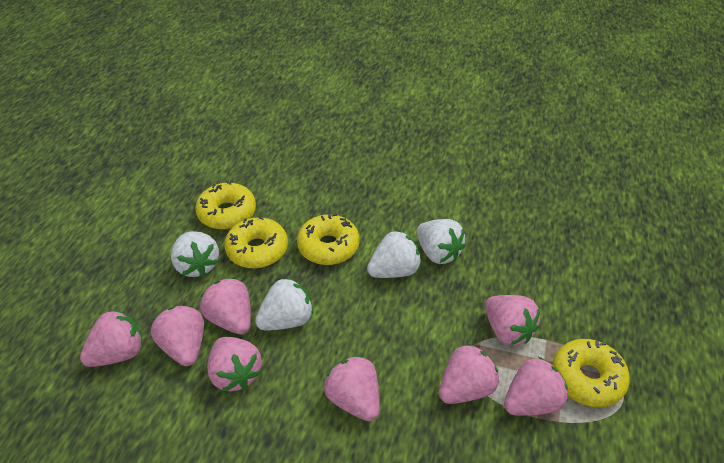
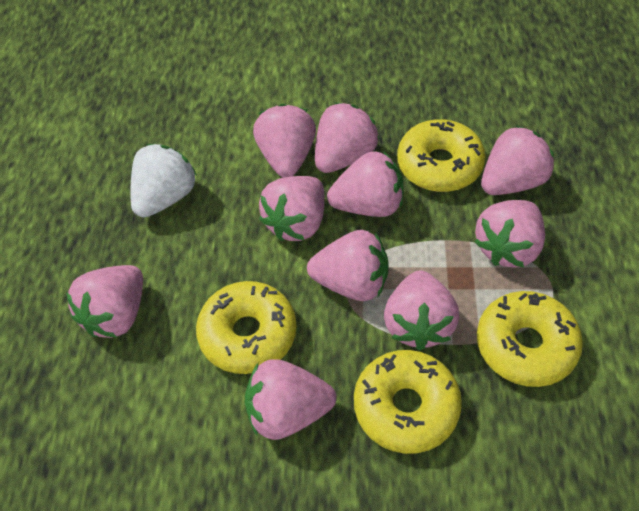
pink strawberry: [80,310,143,367] [151,305,204,366] [200,277,251,334] [207,337,262,391] [324,355,380,421] [439,343,499,404] [485,295,540,345] [504,357,568,416] = 8 -> [66,265,143,338] [245,359,336,440] [253,104,316,177] [259,176,325,241] [307,230,389,301] [315,103,379,173] [327,151,404,217] [384,270,459,350] [474,200,545,268] [481,126,554,195] = 10
white strawberry: [171,231,219,277] [255,278,313,330] [367,230,421,278] [417,219,466,264] = 4 -> [130,144,197,217] = 1

